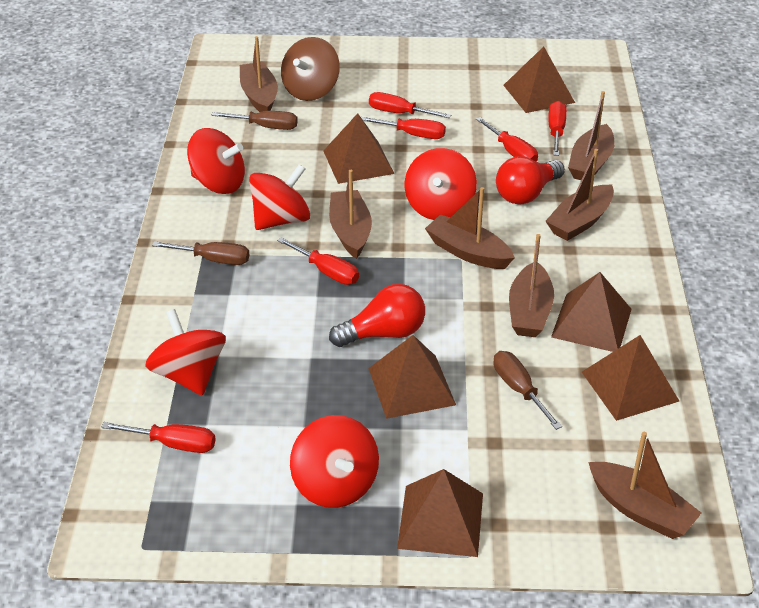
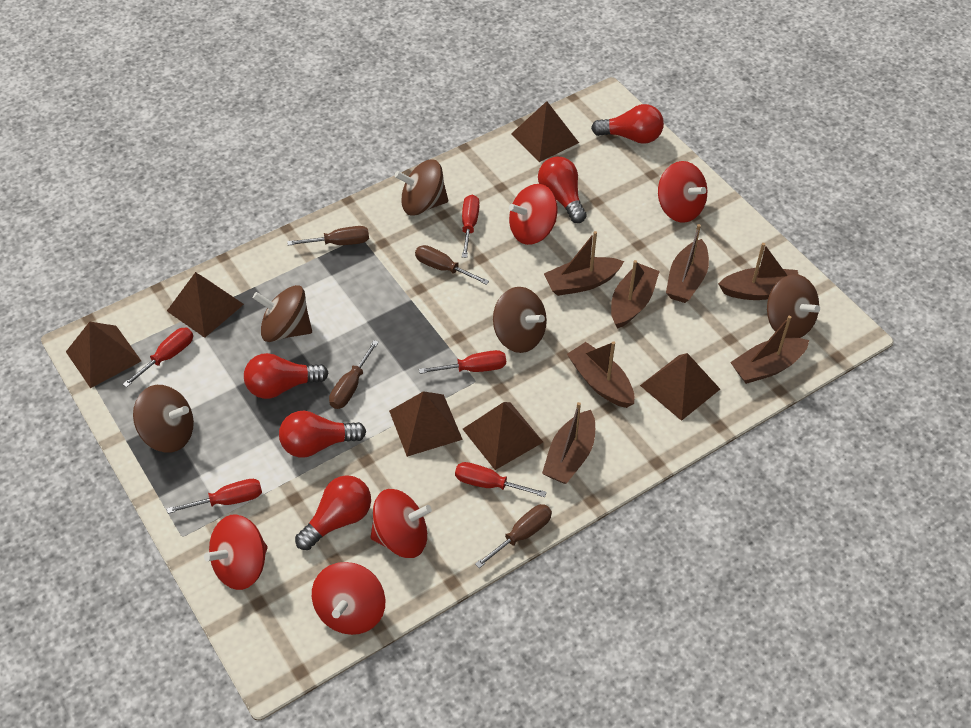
brown screwdriver: [152,241,249,265] [212,111,298,130] [493,351,562,430] = 3 -> [287,226,369,246] [329,340,379,409] [415,245,489,285] [475,504,552,568] = 4
brown spinning top: [281,37,340,101] = 1 -> [133,385,194,453] [253,285,312,342] [395,159,448,216] [493,287,547,353] [767,274,820,338] = 5
red light bulb: [329,284,425,347] [496,156,565,205] = 2 -> [244,353,329,399] [279,411,366,457] [295,475,371,550] [538,157,587,223] [591,104,664,144] = 5
red screwdriver: [101,422,215,453] [277,237,359,285] [361,117,446,139] [369,92,451,118] [476,117,538,162] [548,101,567,156] = 6 -> [122,328,193,388] [167,479,262,514] [419,350,506,374] [455,462,547,497] [462,195,479,258] = 5

